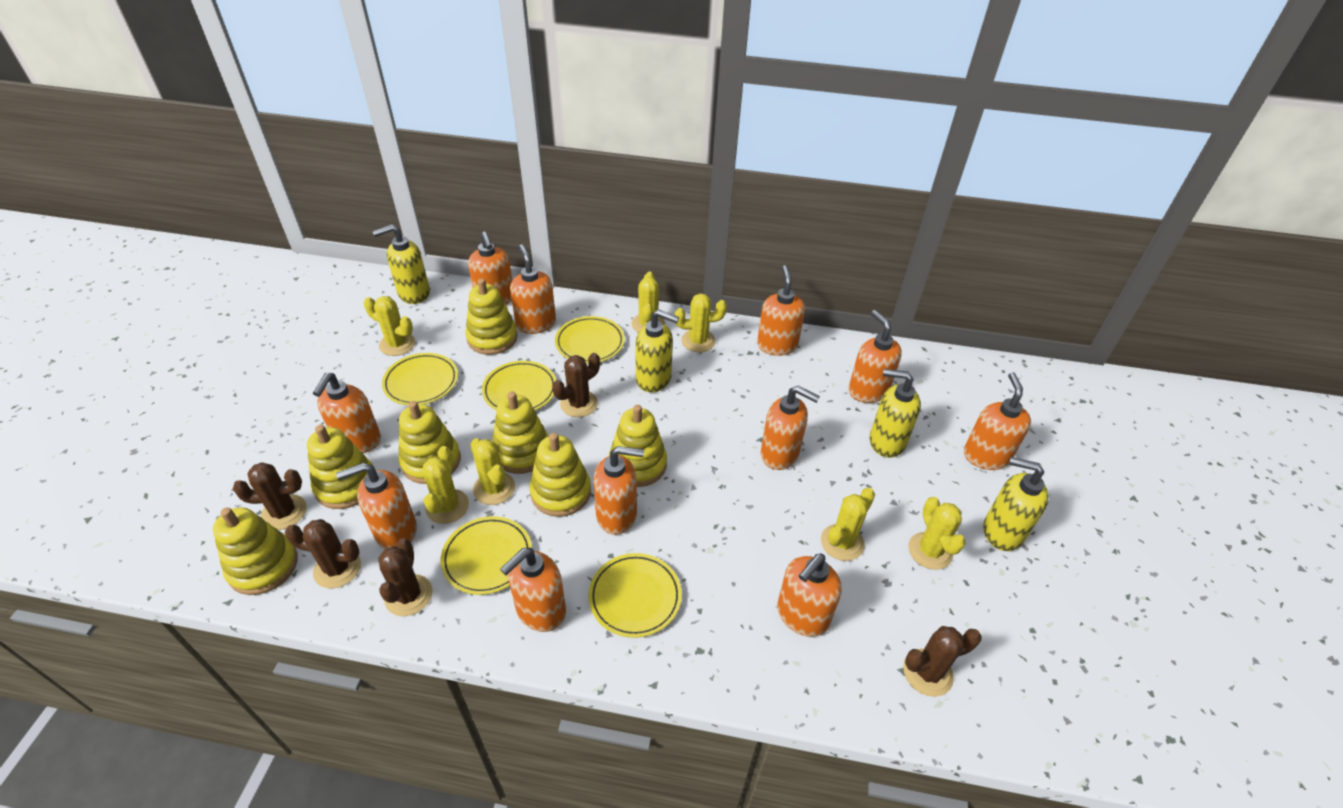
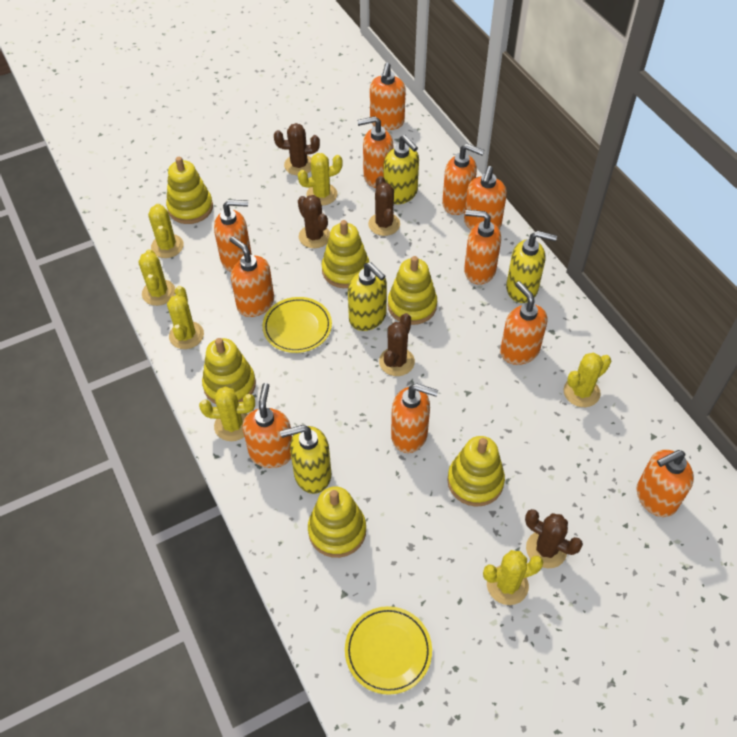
yellow plate: [382,353,458,405] [440,516,532,595] [482,361,556,410] [555,316,625,363] [589,553,682,638] = 5 -> [262,297,332,353] [345,606,432,695] = 2
yellow stacking toy: [213,507,298,595] [307,425,373,509] [398,401,461,484] [465,278,518,355] [492,392,549,474] [529,433,591,517] [609,405,667,487] = 7 -> [166,157,213,224] [202,338,256,404] [308,486,366,558] [322,220,369,288] [388,256,437,325] [447,436,505,507] = 6

